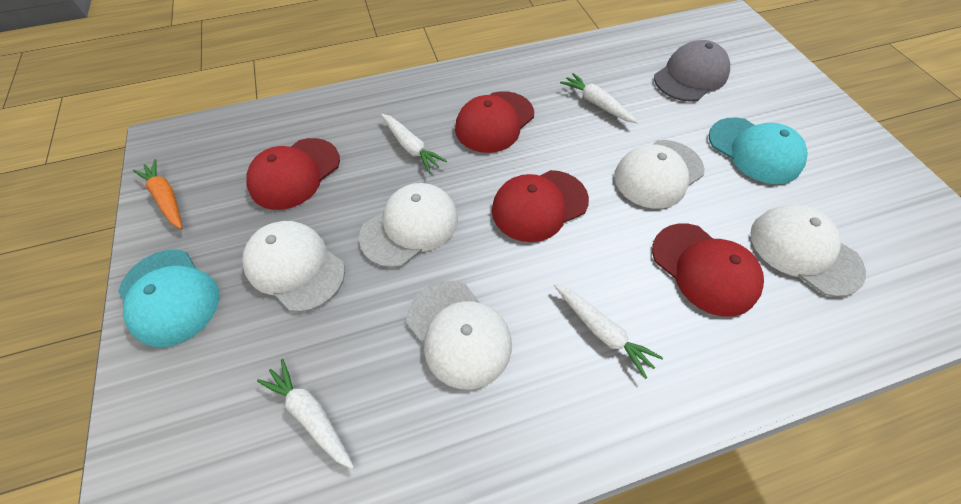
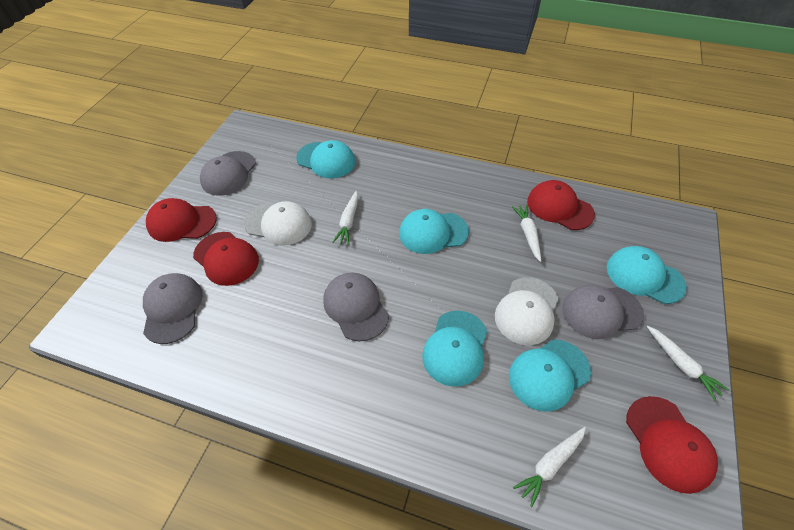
grey cap: [654,40,730,102] = 1 -> [143,273,203,344] [200,151,256,196] [323,272,389,341] [562,285,644,339] = 4
orange carrot: [133,159,182,229] = 1 -> none = 0
turquoise cap: [118,249,219,347] [709,117,808,184] = 2 -> [296,140,355,178] [399,209,469,254] [422,311,487,387] [509,340,591,412] [607,246,687,304] = 5
white cap: [243,221,345,312] [359,183,458,268] [407,281,512,389] [614,140,704,209] [750,205,866,297] = 5 -> [244,201,312,246] [495,277,559,345] = 2

